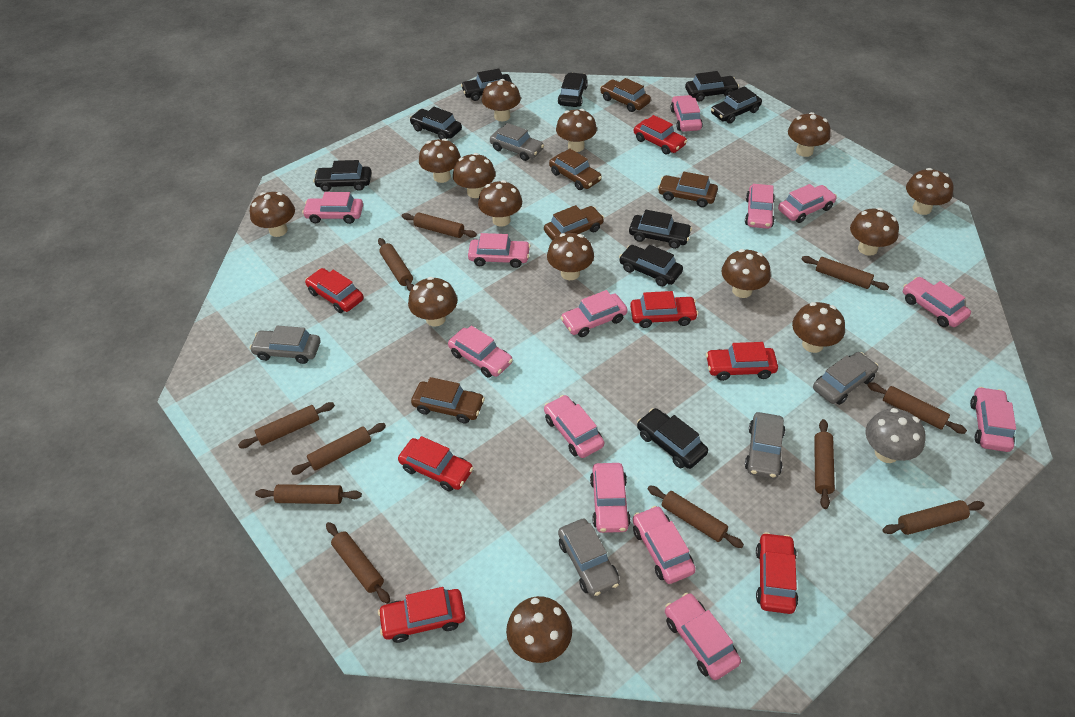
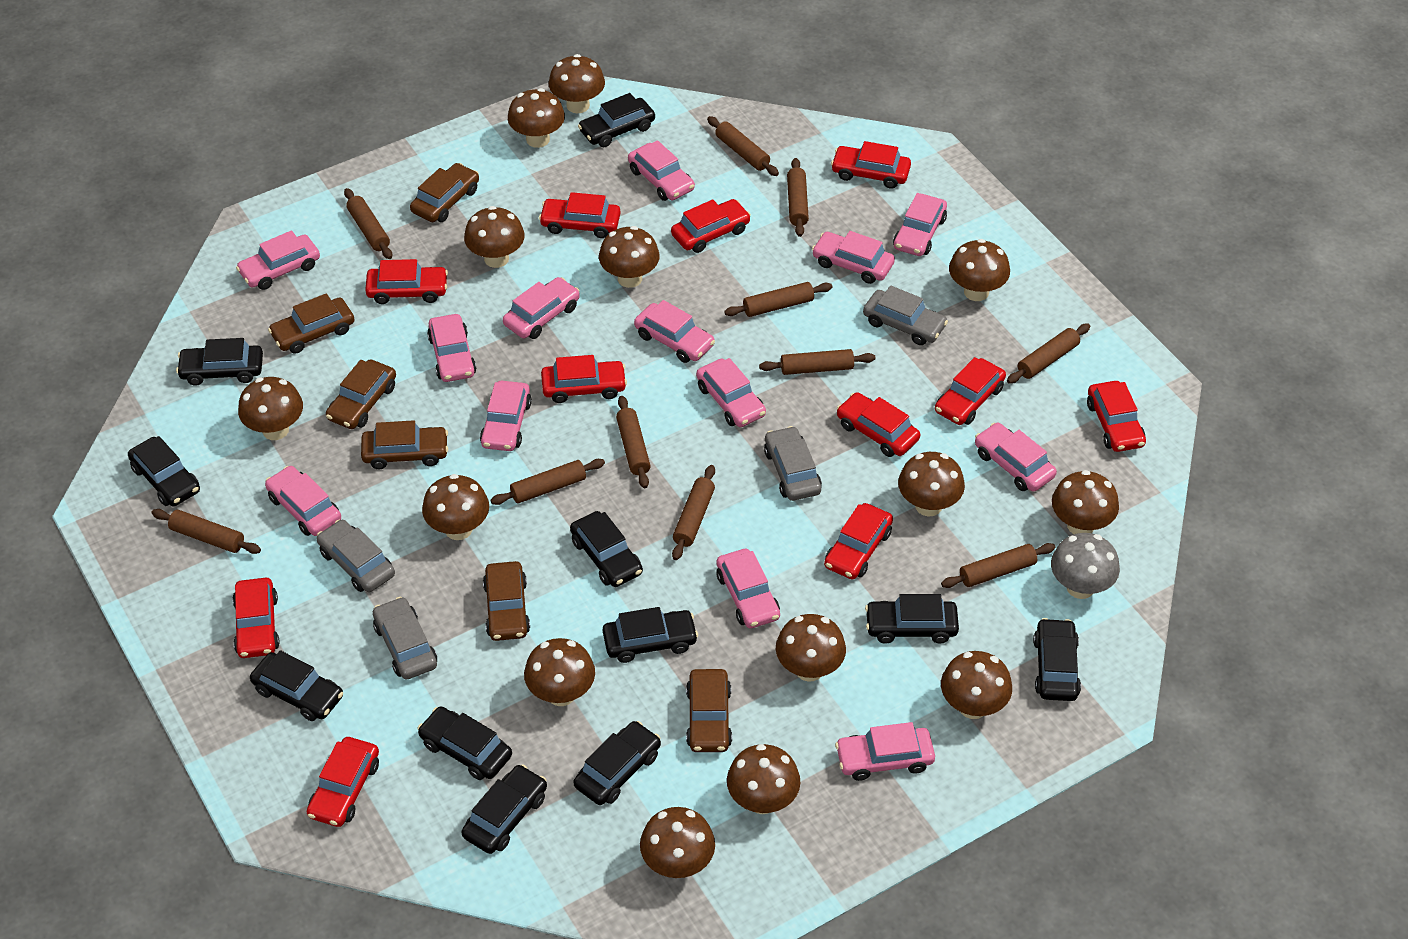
black car: [313,160,372,192] [410,107,462,139] [461,69,512,101] [558,72,588,107] [619,245,683,287] [629,210,692,249] [637,408,708,469] [685,71,739,102] [711,86,762,124] = 9 -> [128,436,200,506] [176,338,263,386] [250,650,343,721] [418,706,512,780] [461,764,547,854] [570,511,643,587] [574,721,661,805] [578,93,655,147] [603,607,698,663] [865,594,959,644] [1033,618,1081,701] = 11
brown car: [411,377,485,424] [544,205,604,241] [549,148,602,190] [600,78,651,112] [658,172,718,207] = 5 -> [268,293,354,354] [326,360,396,429] [361,420,448,469] [410,163,479,222] [483,561,530,641] [686,669,732,752] = 6
grey car: [250,326,320,364] [490,123,544,161] [558,519,620,597] [745,412,785,479] [813,352,878,405] = 5 -> [317,520,395,592] [373,597,437,680] [764,426,822,501] [863,285,948,345] = 4
red car: [305,268,364,313] [378,587,466,643] [398,436,473,491] [630,291,698,328] [634,115,687,155] [706,342,778,381] [756,532,798,614] = 7 -> [232,578,280,658] [307,737,379,827] [365,259,448,304] [539,192,620,238] [541,355,627,403] [671,199,751,253] [824,503,893,580] [831,141,911,189] [837,392,920,457] [935,357,1006,425] [1087,381,1146,452] = 11

